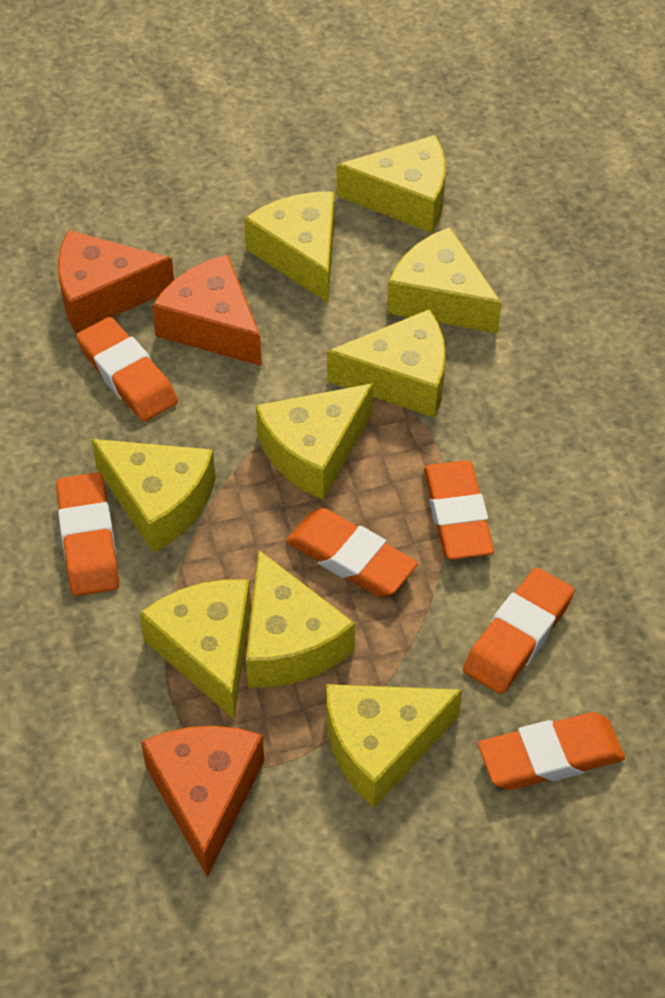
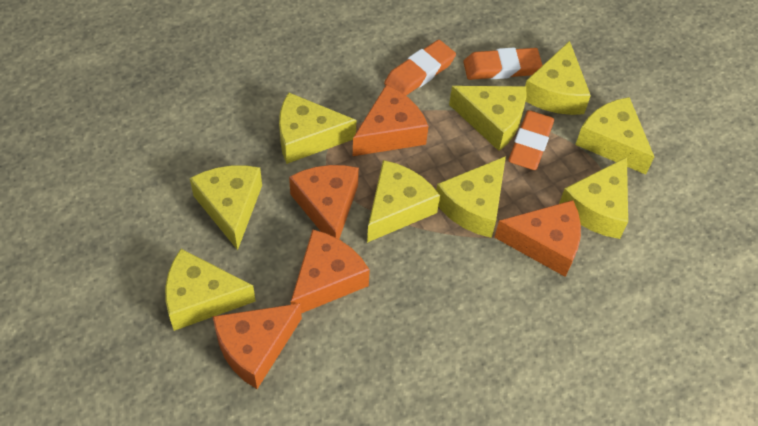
orange cheese: [58,230,174,333] [141,726,264,877] [152,254,262,366] = 3 -> [213,303,302,389] [289,165,359,239] [291,229,370,313] [353,85,429,156] [494,200,581,277] = 5
orange eraser: [56,472,119,596] [76,317,178,422] [286,508,418,597] [424,461,494,560] [463,567,574,694] [478,712,625,790] = 6 -> [384,40,456,96] [463,48,543,80] [508,110,554,170] = 3

